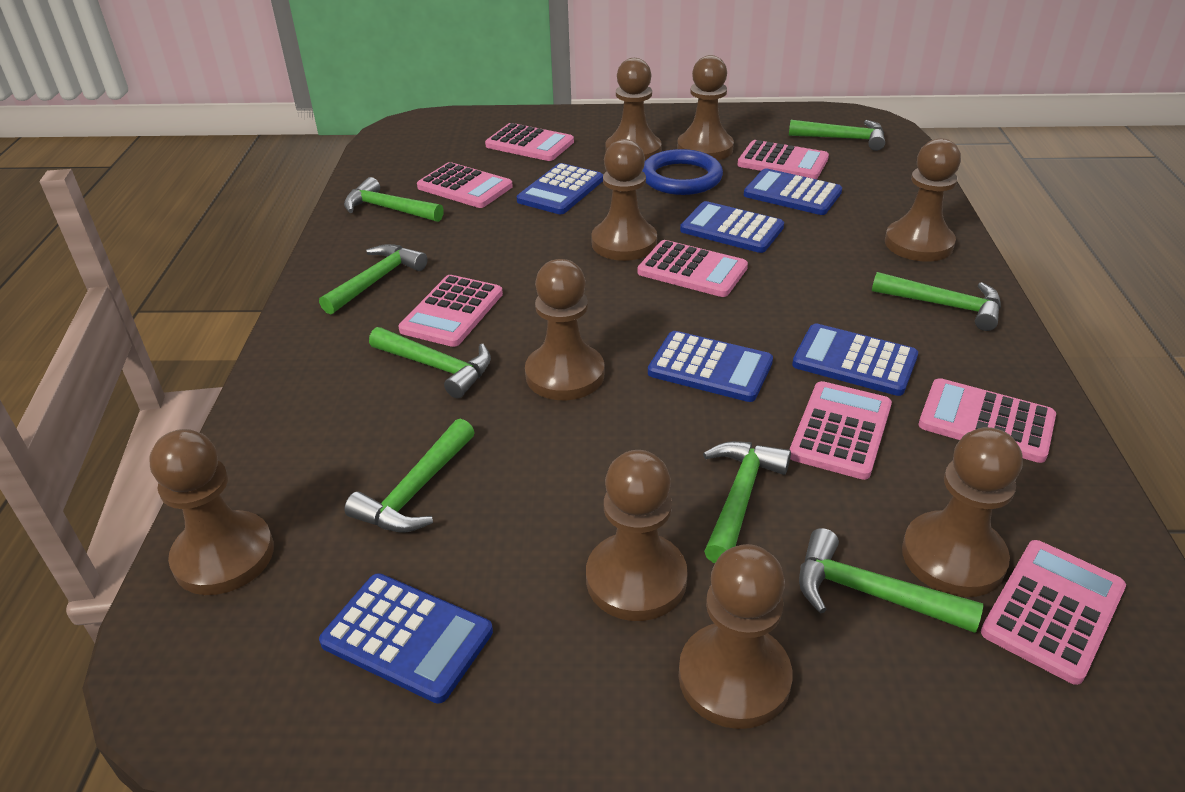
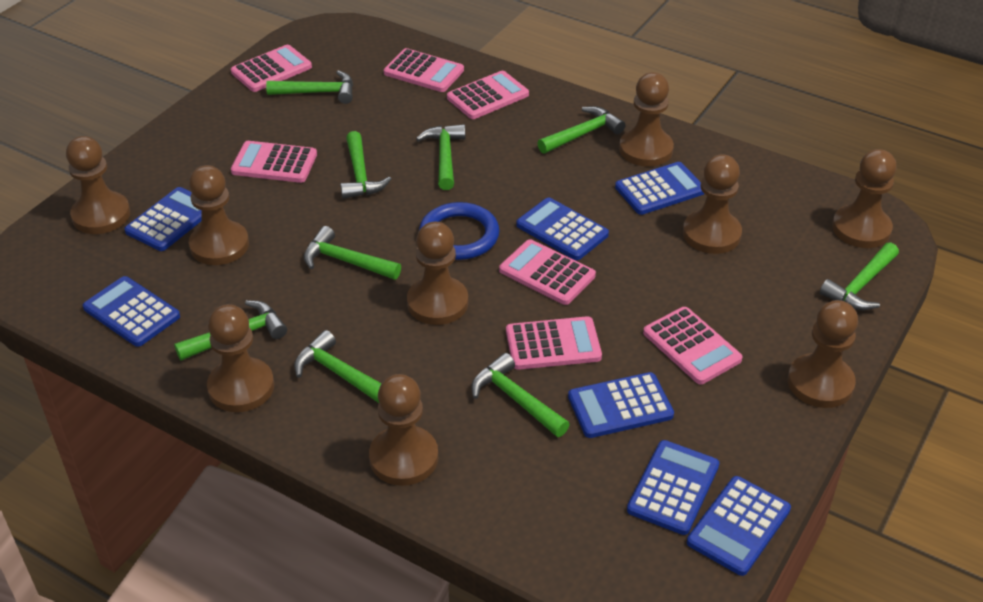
blue calculator: [319,573,493,704] [517,163,603,214] [648,331,773,402] [680,201,784,253] [744,168,842,215] [792,324,918,396] = 6 -> [83,276,180,347] [124,187,202,251] [516,197,609,260] [568,372,674,438] [615,162,704,215] [627,440,719,535] [687,476,791,576] = 7
green hammer: [319,244,427,314] [344,177,444,222] [344,419,475,532] [369,327,491,398] [703,441,791,563] [789,120,885,151] [799,528,984,633] [872,272,1001,331] = 8 -> [174,300,287,361] [266,70,353,104] [294,330,381,403] [304,226,401,280] [340,131,391,199] [416,124,465,190] [471,353,570,437] [537,106,625,154] [820,242,899,310] = 9
pink calculator: [398,275,503,347] [417,162,513,208] [485,123,574,161] [638,240,748,297] [738,140,829,179] [790,381,892,480] [919,378,1056,463] [981,540,1126,685] = 8 -> [231,45,312,92] [231,141,317,183] [384,48,464,92] [447,71,529,119] [499,239,596,305] [506,316,602,370] [643,307,743,384] = 7

